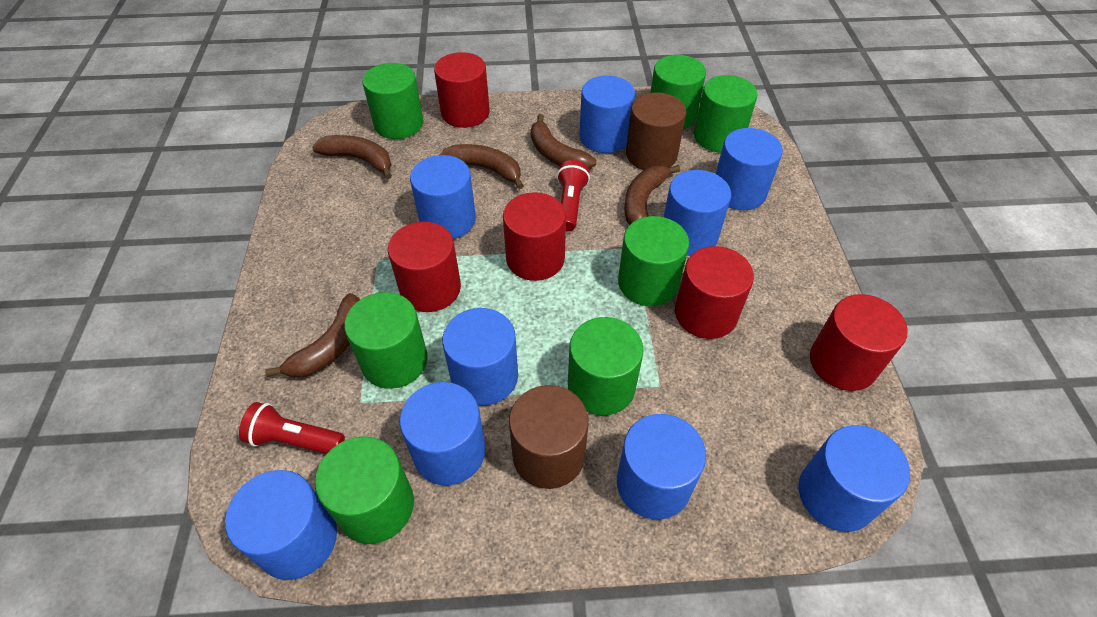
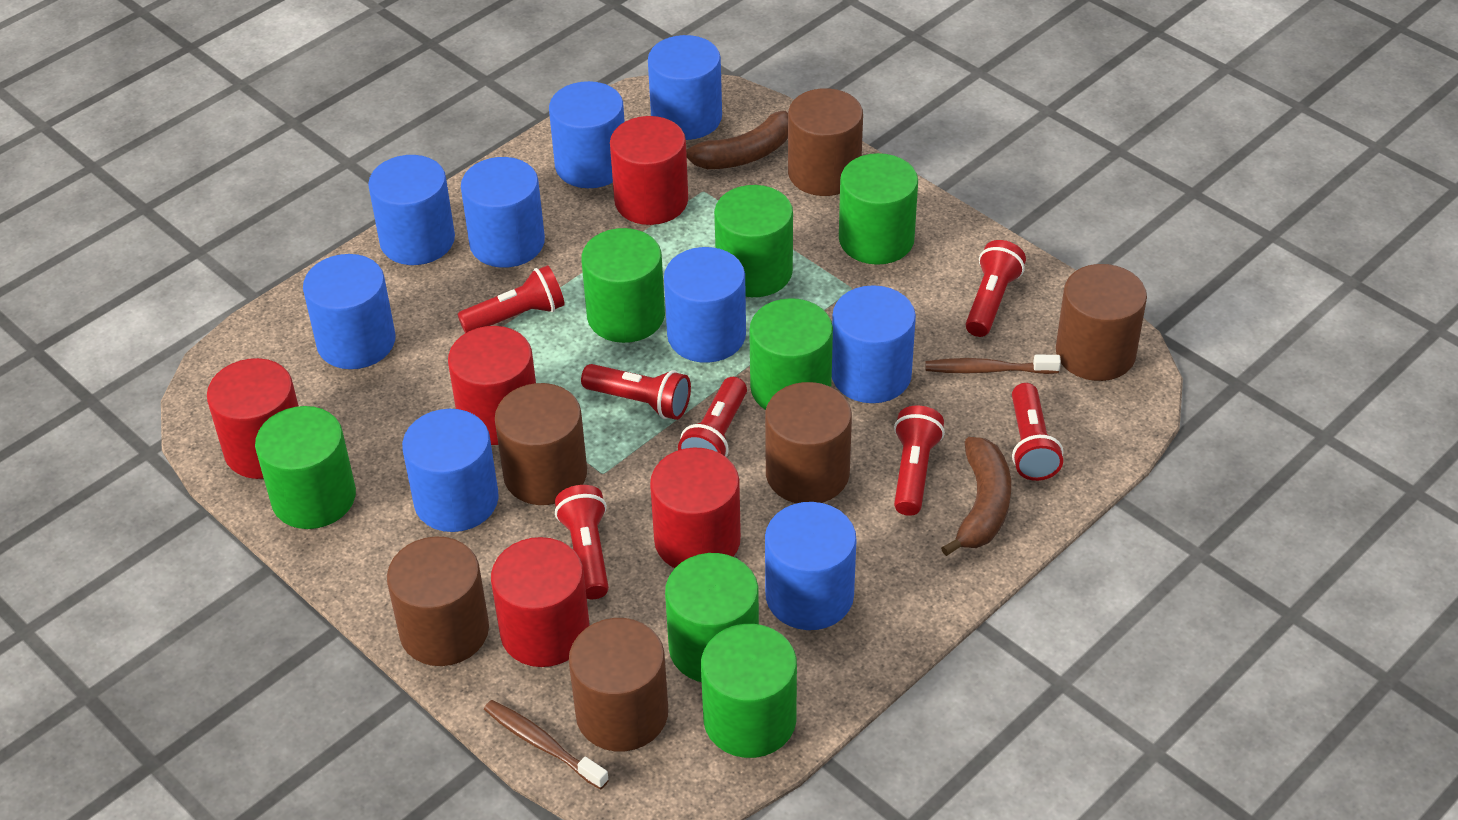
brown banana: [265,293,360,378] [312,135,392,179] [440,144,524,189] [531,114,596,169] [624,165,680,225] = 5 -> [686,111,788,169] [941,437,1011,556] = 2
brown cylinder: [509,385,589,489] [626,92,686,170] = 2 -> [387,536,489,666] [495,383,587,505] [569,618,668,751] [765,382,852,503] [788,88,863,196] [1056,264,1147,381] = 6
brown toothbrush: none = 0 -> [484,700,609,789] [925,355,1061,374] = 2
red flashlight: [239,402,345,454] [557,160,590,232] = 2 -> [457,265,565,333] [555,485,609,599] [581,364,691,420] [678,377,747,457] [894,405,945,516] [966,240,1026,337] [1012,383,1063,481] = 7

